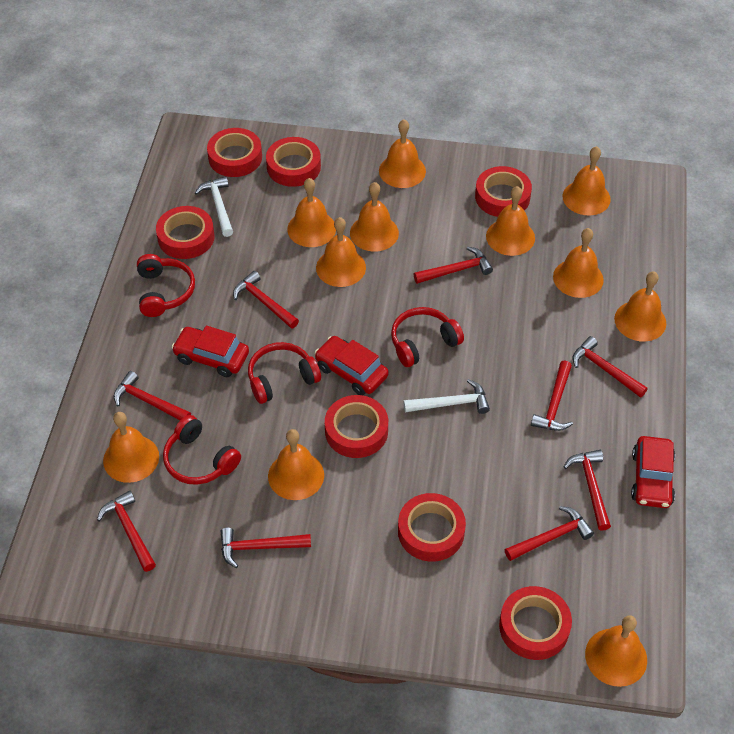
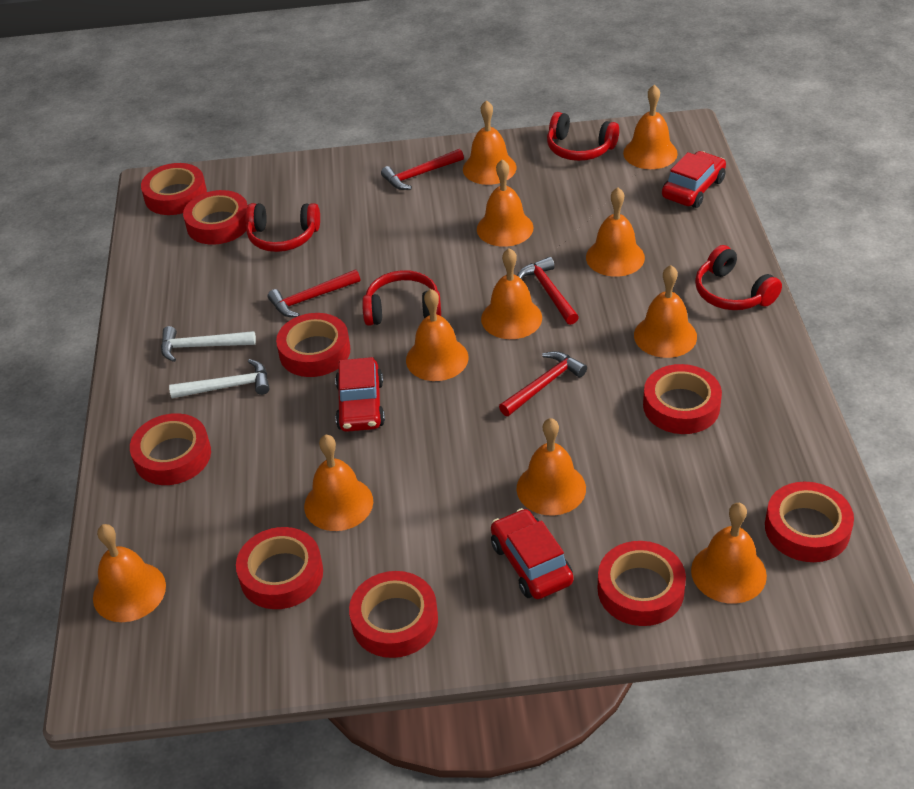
red hammer: [97,491,156,572] [114,371,191,420] [221,528,311,568] [233,271,299,329] [414,247,493,284] [505,506,594,561] [531,360,573,431] [564,450,611,531] [572,336,648,398] = 9 -> [268,269,360,317] [381,149,464,190] [499,351,587,416] [517,257,579,325] = 4
red tape: [156,206,215,259] [207,128,262,177] [266,137,321,187] [325,395,388,458] [398,493,466,562] [475,166,532,217] [499,586,572,660] = 7 -> [130,413,211,485] [141,163,207,215] [183,190,248,245] [236,527,323,609] [276,313,351,377] [349,571,438,658] [598,541,686,626] [643,364,722,434] [765,482,854,562] = 9

